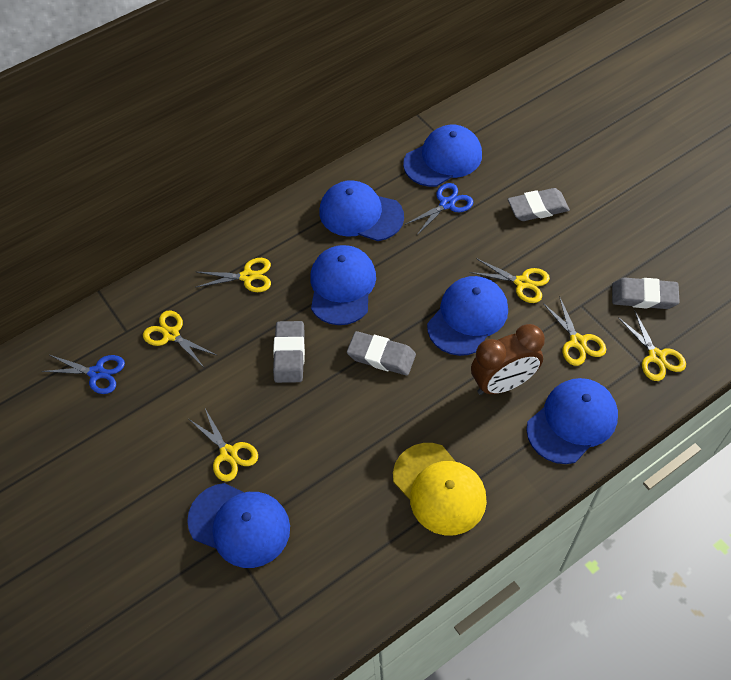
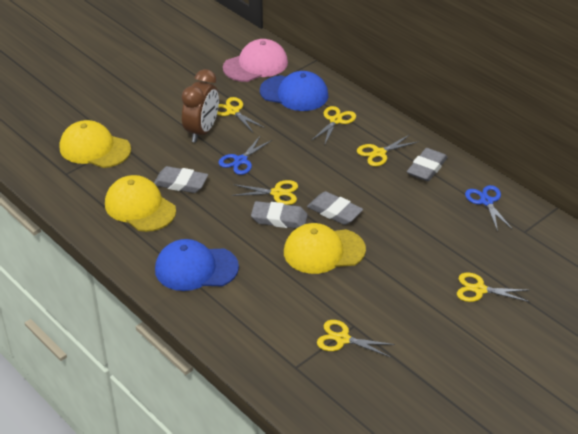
blue cap: [187,483,290,568] [310,245,376,325] [320,180,404,241] [403,125,482,187] [427,276,508,356] [526,378,618,464] = 6 -> [155,239,239,291] [260,71,328,111] = 2
pink cap: none = 0 -> [223,39,288,82] = 1
yellow cap: [393,443,487,536] = 1 -> [60,120,131,168] [105,175,176,232] [284,223,366,274] = 3

